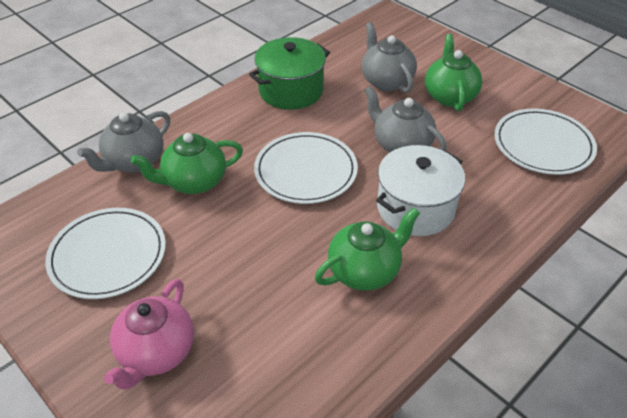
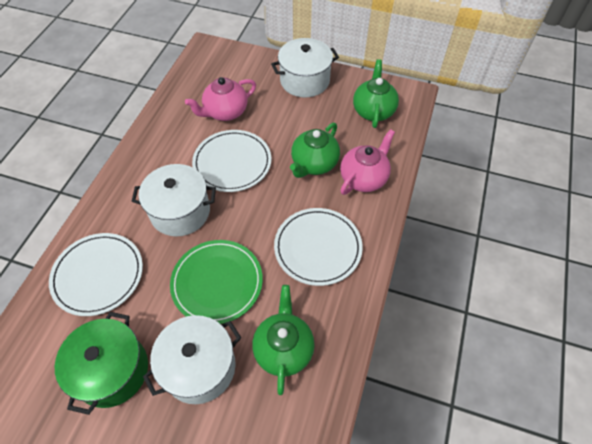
green plate: none = 0 -> [170,240,263,324] = 1
grey teapot: [77,111,170,172] [362,22,417,93] [364,86,447,153] = 3 -> none = 0
pink teapot: [104,279,194,390] = 1 -> [185,77,256,121] [340,129,395,195] = 2
white pot: [376,145,465,236] = 1 -> [131,164,216,237] [143,315,242,404] [271,38,339,98] = 3

